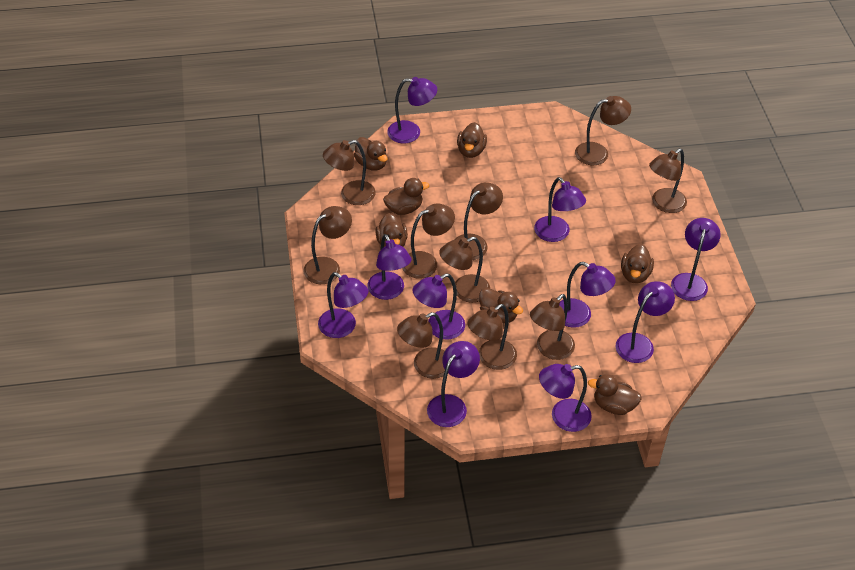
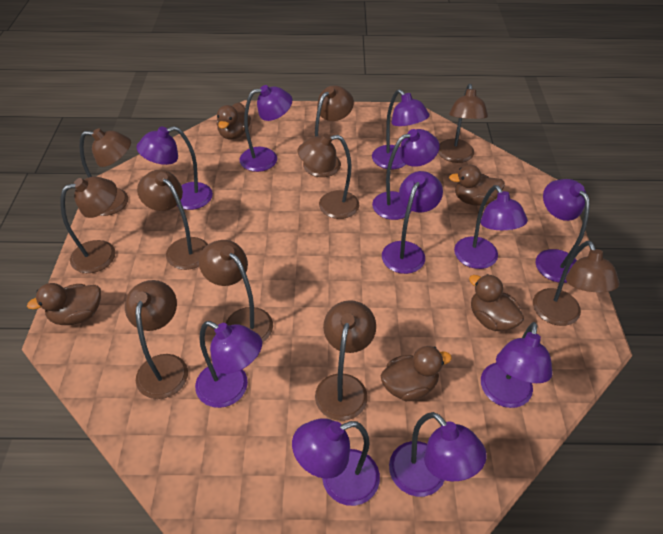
brown duck: [354,137,387,171] [375,213,408,247] [383,178,429,215] [457,122,487,158] [479,288,523,323] [588,374,642,415] [621,244,654,283] = 7 -> [27,283,101,325] [217,102,251,139] [381,346,452,401] [449,165,505,206] [469,274,524,331] = 5
purple lamp: [318,272,369,338] [368,234,412,300] [387,77,437,143] [413,273,465,340] [427,341,480,427] [534,177,586,242] [539,364,592,432] [559,262,616,328] [616,281,675,363] [671,218,721,301] = 10 -> [136,126,213,210] [195,321,262,408] [240,85,292,172] [292,418,380,506] [372,89,430,169] [372,129,440,220] [382,171,443,274] [389,412,487,497] [454,185,528,269] [481,322,552,408] [536,179,590,283] = 11

